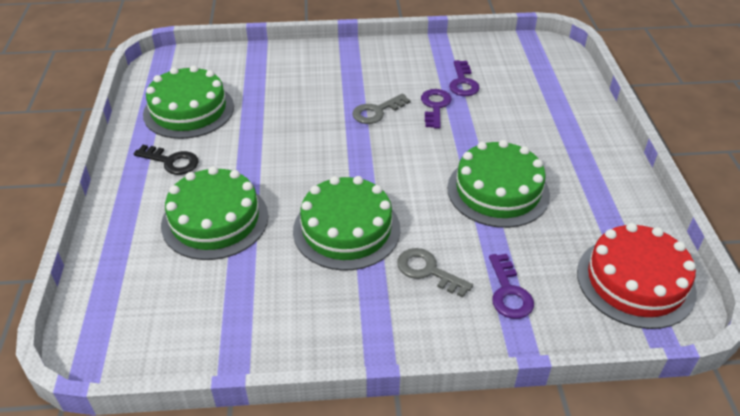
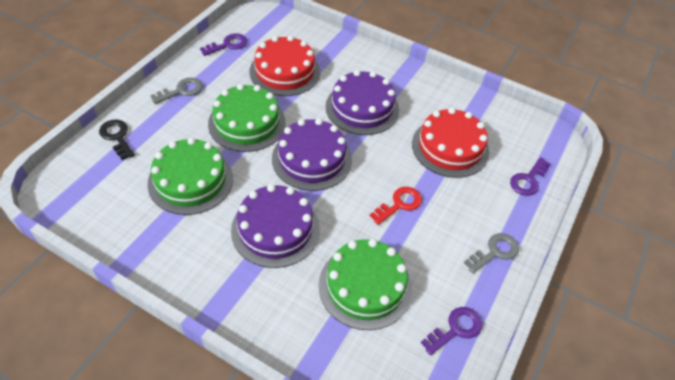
green cake: [143,65,234,139] [161,166,269,260] [293,176,400,271] [447,140,550,228] = 4 -> [147,138,233,215] [208,84,286,152] [319,239,412,330] = 3
purple cake: none = 0 -> [231,184,320,268] [272,118,352,191] [326,70,399,135] = 3
red cake: [577,223,697,329] = 1 -> [250,35,320,96] [412,108,489,178] = 2
red key: none = 0 -> [370,187,422,225] = 1

